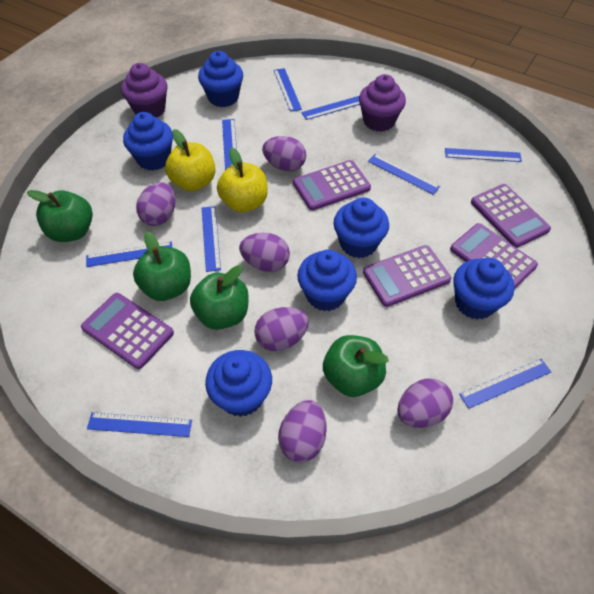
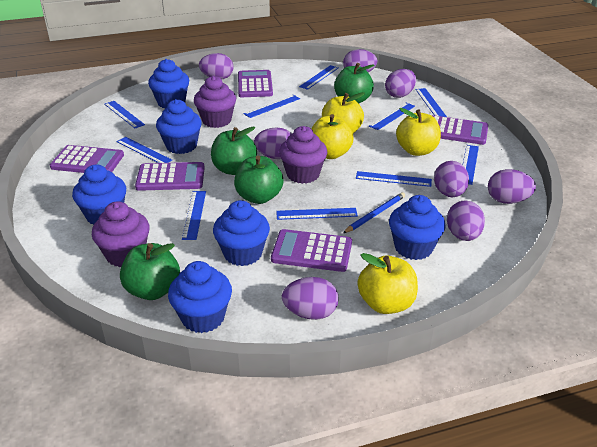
blue pencil: none = 0 -> [343,192,405,233] = 1
blue ruler: [86,241,172,267] [87,412,192,437] [202,206,221,272] [222,119,237,170] [274,68,302,112] [301,96,360,120] [368,154,440,195] [445,148,522,162] [459,359,551,409] = 9 -> [104,101,145,128] [116,137,172,163] [182,191,206,240] [244,95,300,118] [276,208,358,220] [299,65,339,90] [356,171,432,187] [369,103,415,130] [415,88,447,117] [463,145,479,185] = 10
purple cupcake: [121,63,168,118] [359,74,406,132] = 2 -> [92,201,150,267] [194,76,236,128] [279,126,327,184] = 3
purple egg: [136,182,175,226] [239,233,290,272] [254,307,309,351] [262,136,306,172] [278,400,327,462] [397,378,453,428] = 6 -> [199,53,233,79] [254,127,292,159] [282,277,338,320] [343,49,377,72] [385,69,416,98] [434,161,469,197] [447,200,485,241] [488,169,536,204] = 8
yellow apple: [165,129,215,191] [217,147,268,212] = 2 -> [312,114,353,159] [322,92,365,133] [358,253,418,314] [396,108,441,156] = 4

